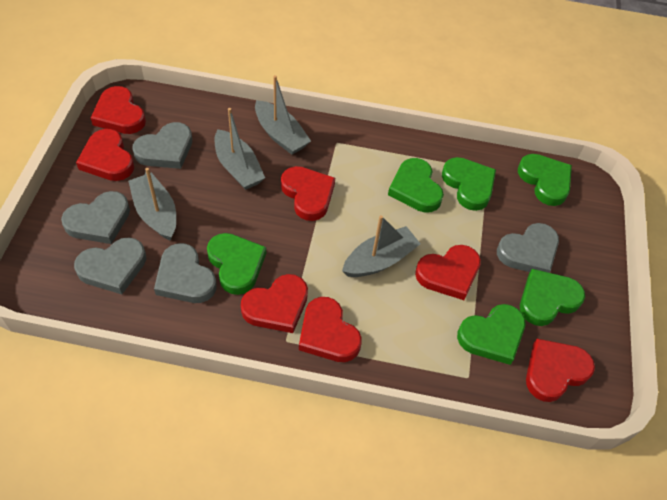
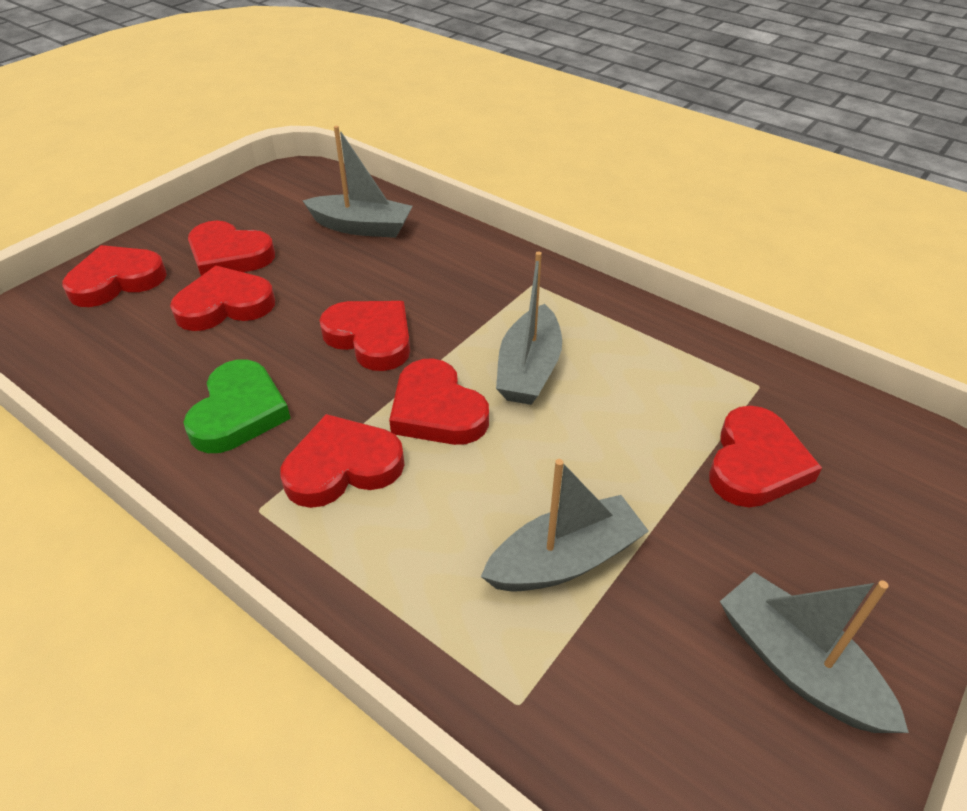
green heart: [207,233,266,295] [388,158,444,213] [442,157,496,211] [457,304,525,365] [518,154,572,206] [520,269,585,326] = 6 -> [183,359,291,453] = 1
grey heart: [61,191,130,244] [74,237,146,294] [132,122,192,169] [154,243,217,303] [497,223,559,273] = 5 -> none = 0

